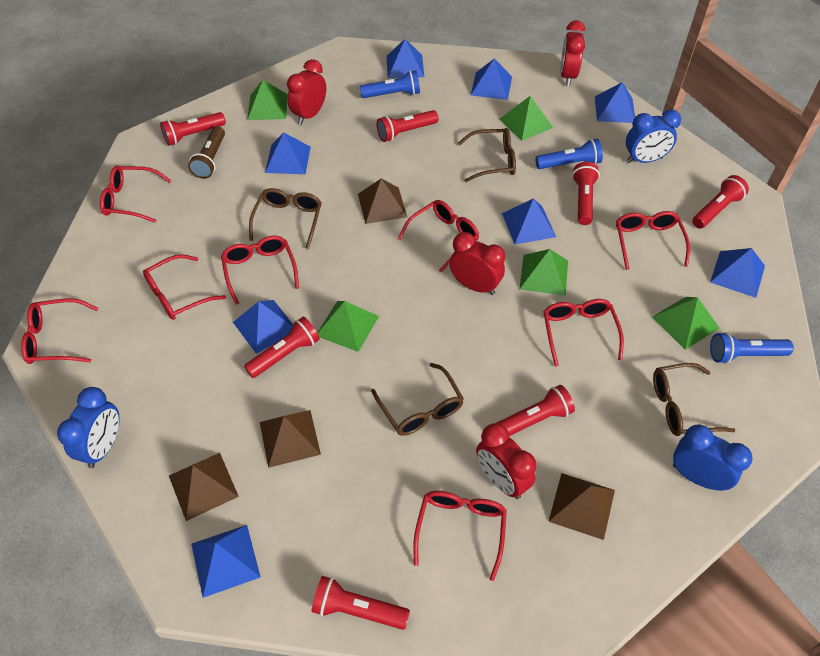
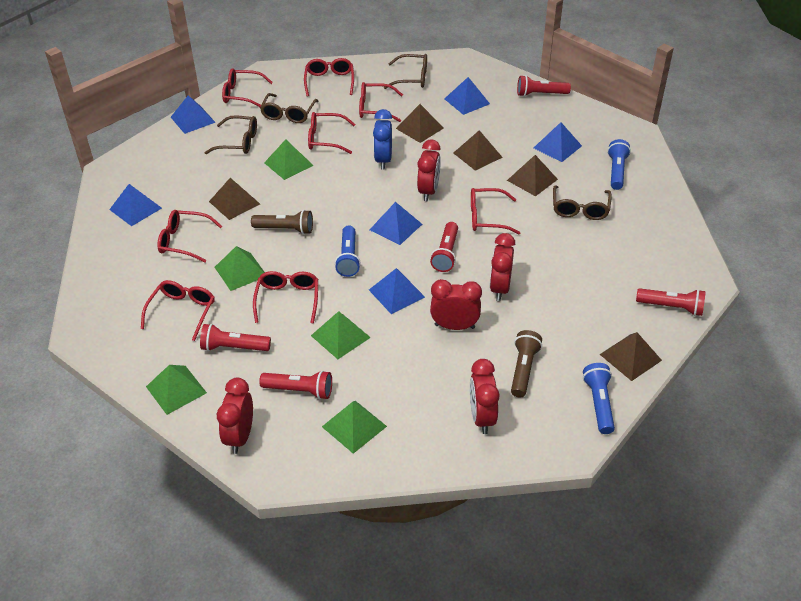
blue clock: [57,387,120,468] [626,109,681,163] [673,425,752,491] = 3 -> [373,109,392,169] = 1
blue pyramid: [191,525,260,598] [233,300,293,354] [265,132,311,174] [387,39,424,78] [471,58,512,100] [502,198,556,244] [595,82,635,123] [710,248,765,298] = 8 -> [109,184,162,226] [171,95,216,134] [369,268,425,314] [370,202,422,245] [444,77,490,115] [534,122,582,162] = 6
brown flashlight: [188,126,225,179] = 1 -> [251,210,313,234] [511,330,542,398] = 2
brown pyramid: [169,453,239,521] [260,410,321,468] [358,179,407,224] [548,473,615,540] = 4 -> [209,178,260,220] [396,104,444,143] [454,130,503,171] [507,155,558,196] [599,332,662,381] = 5
red clock: [287,59,326,125] [450,232,505,295] [476,423,536,499] [560,20,585,86] = 4 -> [217,378,253,454] [417,139,441,201] [430,279,482,330] [470,359,500,434] [490,233,515,301] = 5
red flashlight: [160,112,226,146] [244,316,320,378] [312,576,410,630] [377,110,439,142] [496,385,575,436] [572,162,600,225] [692,175,749,229] = 7 -> [200,324,271,351] [259,370,332,400] [430,222,458,272] [517,75,571,97] [636,288,706,316] = 5

